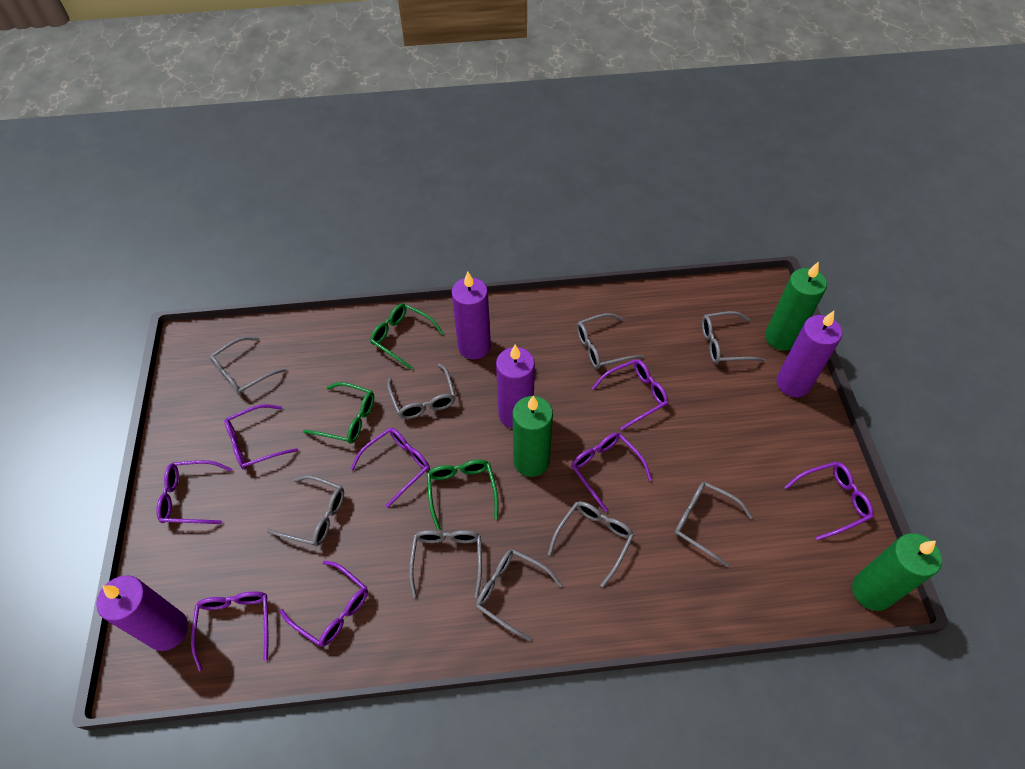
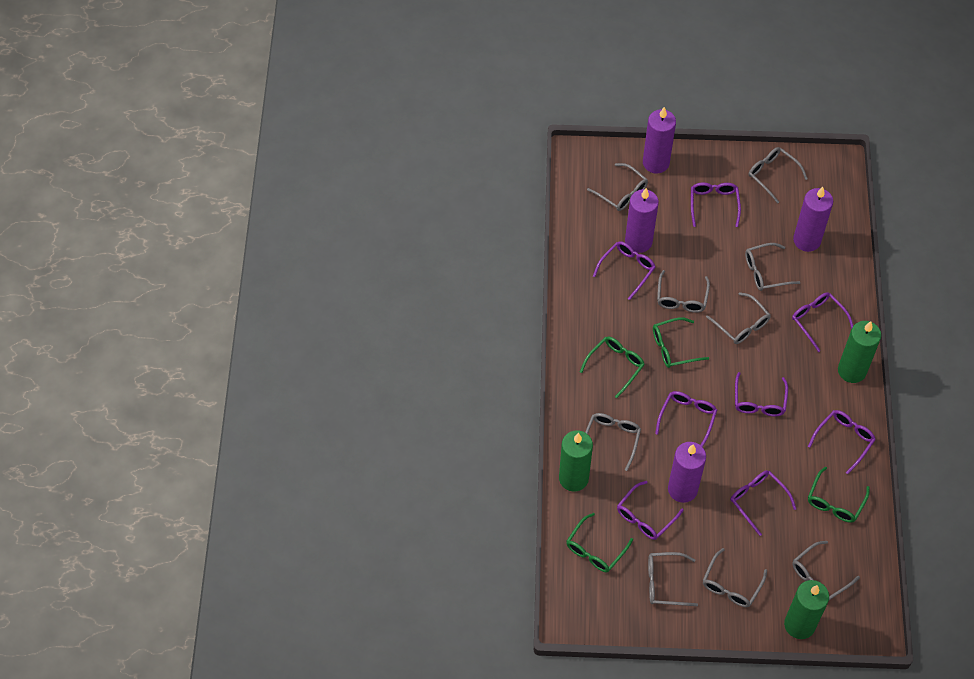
green glasses: [303,382,374,444] [370,303,444,370] [427,459,499,530] = 3 -> [567,513,633,572] [580,336,645,398] [653,317,709,368] [808,466,870,523] = 4

